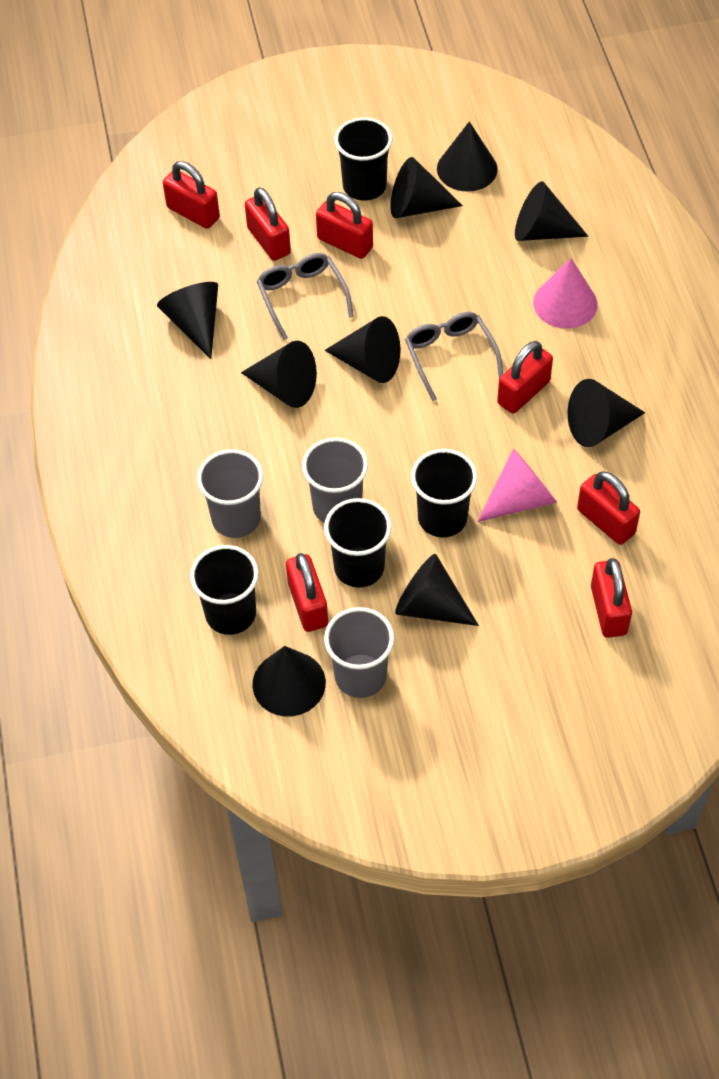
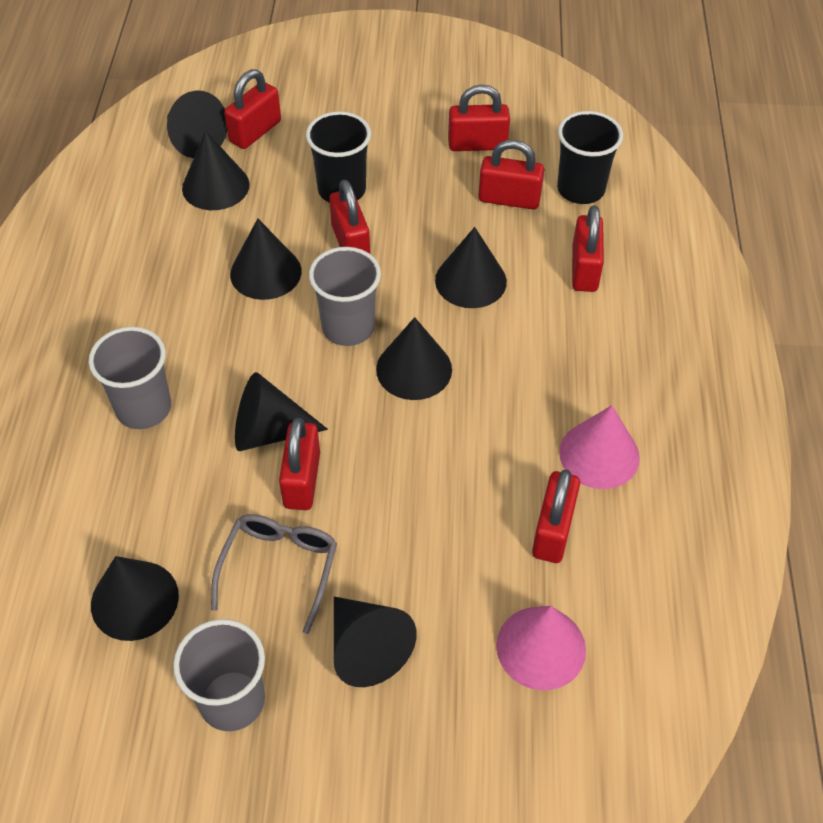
black cone: [157,282,218,359] [241,341,317,408] [252,646,326,716] [324,316,401,383] [390,157,463,218] [395,554,479,626] [437,122,498,192] [515,181,588,241] [568,379,645,447] = 9 -> [91,556,179,641] [167,90,227,158] [182,131,250,210] [230,218,301,300] [235,372,328,451] [334,597,417,687] [376,317,452,400] [435,227,507,308] = 8
black cup: [190,545,259,635] [324,498,392,588] [334,117,392,201] [411,449,477,537] = 4 -> [306,111,371,203] [557,111,623,204] = 2
grey glasses: [257,253,354,340] [405,312,503,401] = 2 -> [211,514,337,634] = 1

